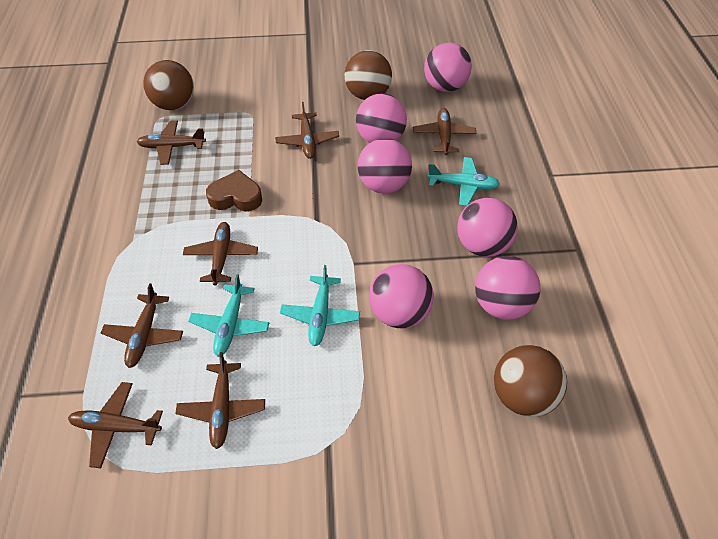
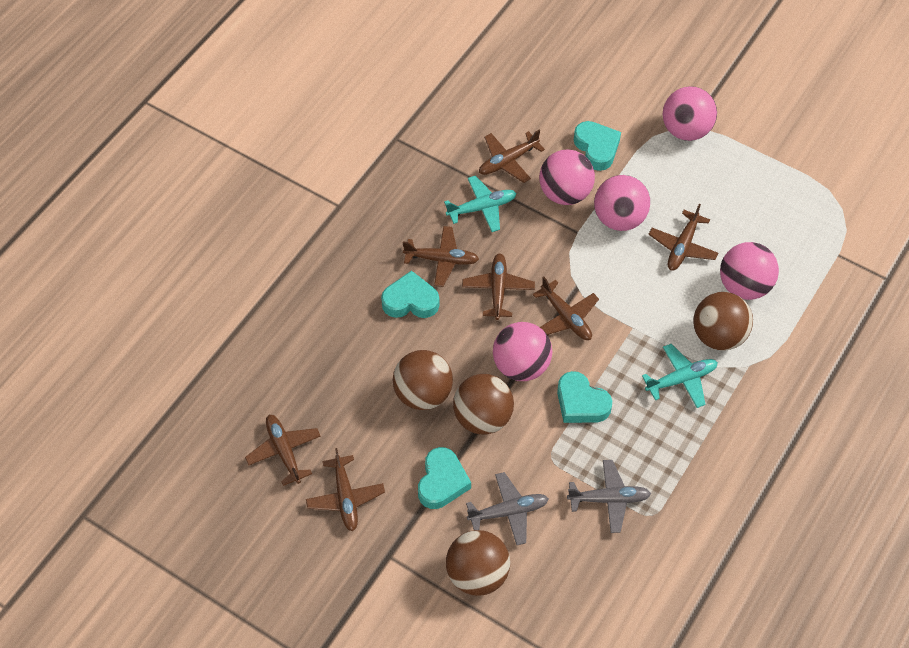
brown ball: [143,60,194,110] [345,50,392,100] [494,345,567,417] = 3 -> [393,350,453,410] [446,530,510,596] [453,374,514,435] [693,292,753,350] = 4
brown heart: [206,170,262,211] = 1 -> none = 0
grey plane: none = 0 -> [466,472,549,545] [567,460,651,533] = 2
pink ball: [356,93,407,143] [358,138,412,194] [369,264,434,329] [424,43,472,92] [457,198,518,257] [475,256,541,320] = 6 -> [493,322,552,381] [539,149,595,205] [594,175,650,231] [663,86,717,141] [720,242,779,300] = 5
turquoise heart: none = 0 -> [381,271,439,318] [418,447,471,509] [557,371,612,423] [574,121,621,171] = 4
turquoise plane: [188,274,269,357] [280,265,360,346] [427,157,500,206] = 3 -> [444,175,517,232] [642,344,718,408] = 2

